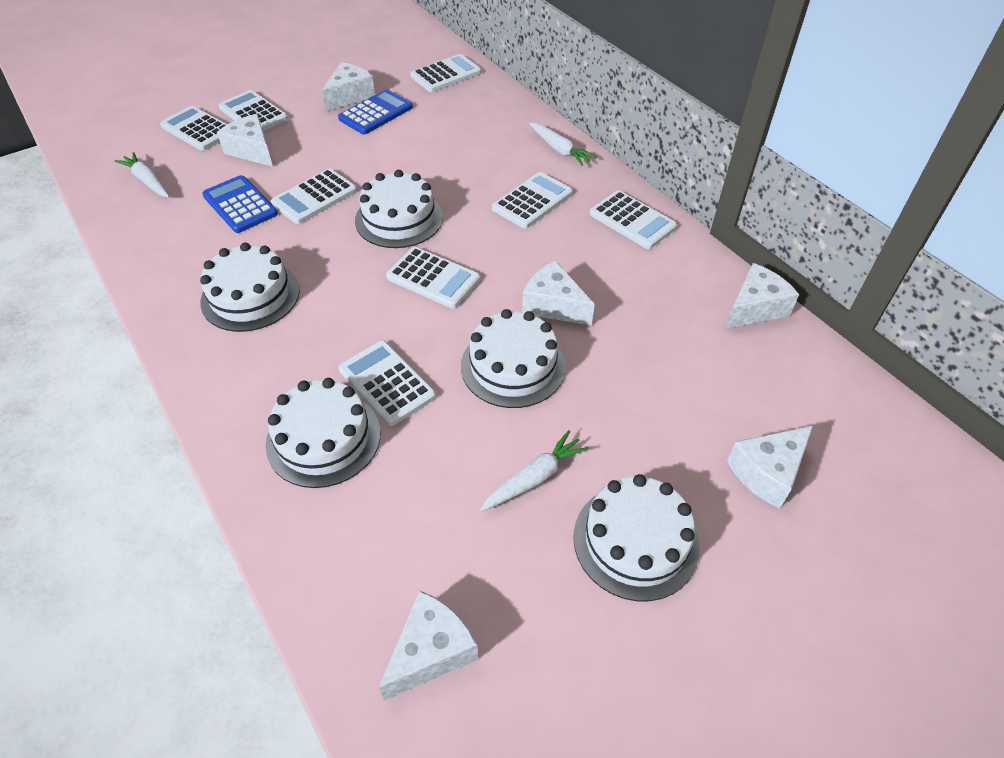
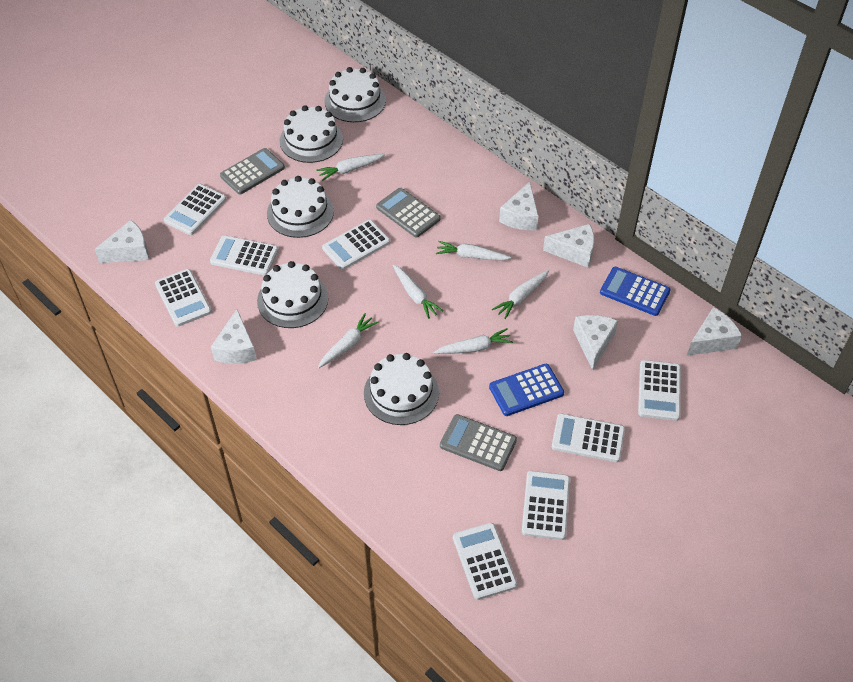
grey calculator: none = 0 -> [220,148,285,194] [376,188,441,238] [440,414,517,471] = 3
white carrot: [115,152,170,197] [480,430,589,512] [529,122,597,166] = 3 -> [317,154,385,181] [318,313,379,368] [393,265,444,319] [433,328,513,354] [436,241,511,261] [492,270,549,319] = 6

